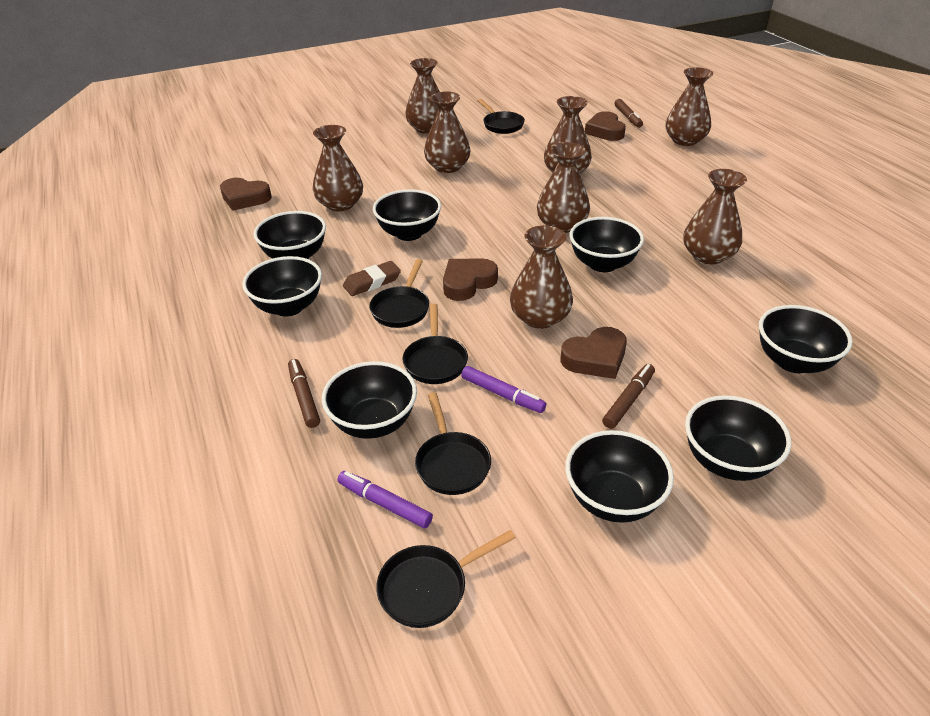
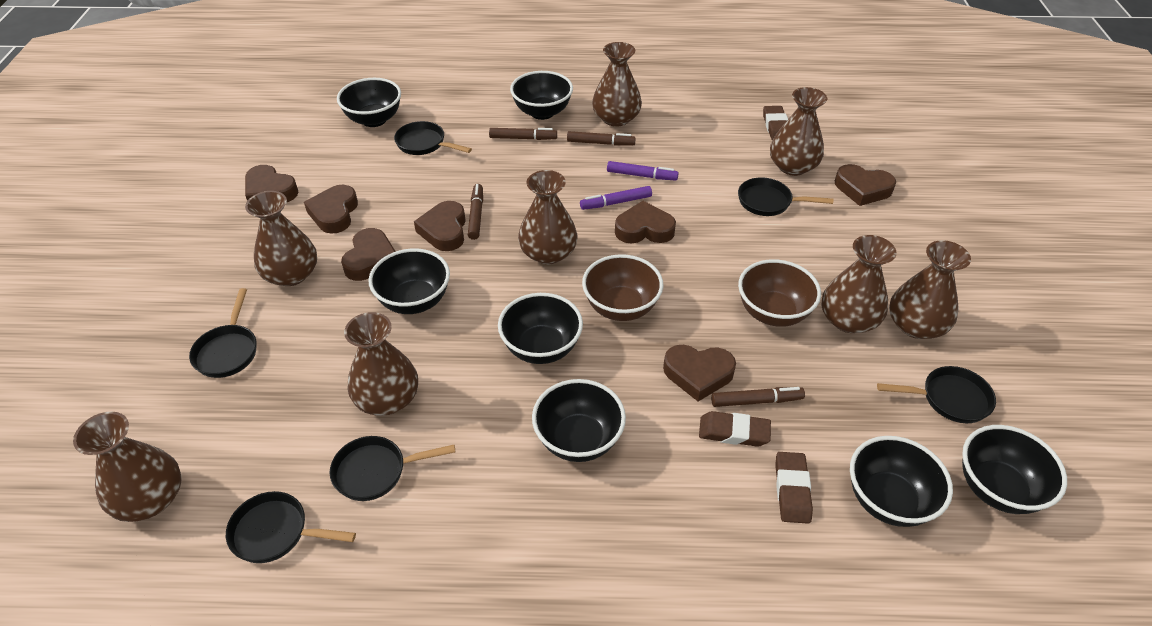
black bowl: [242,256,322,317] [254,211,326,259] [322,361,417,439] [373,189,441,241] [565,430,674,523] [570,217,644,272] [685,395,791,481] [759,305,853,373] = 8 -> [337,78,401,127] [368,248,450,314] [498,293,583,364] [510,71,573,120] [532,379,626,462] [850,436,953,527] [962,425,1067,514] = 7
black pan: [369,259,429,328] [376,530,516,628] [403,304,468,384] [415,392,491,495] [478,99,525,134] = 5 -> [189,288,256,378] [226,491,356,563] [330,436,455,501] [394,121,472,155] [738,177,833,216] [877,366,996,423] = 6
brown bowl: none = 0 -> [582,254,663,321] [738,259,821,327] = 2
brown eraser: [343,261,401,296] = 1 -> [699,411,771,447] [763,106,788,141] [775,452,813,524] = 3
brown heart: [220,178,272,211] [443,258,498,301] [561,327,627,379] [585,111,626,141] = 4 -> [245,165,299,203] [304,185,358,234] [341,228,396,281] [414,201,466,251] [615,201,676,243] [663,345,736,401] [835,164,896,206] = 7
brown marker: [288,359,320,428] [602,364,655,429] [615,99,643,128] = 3 -> [468,184,483,240] [489,128,557,140] [567,131,636,146] [711,387,805,407] = 4

